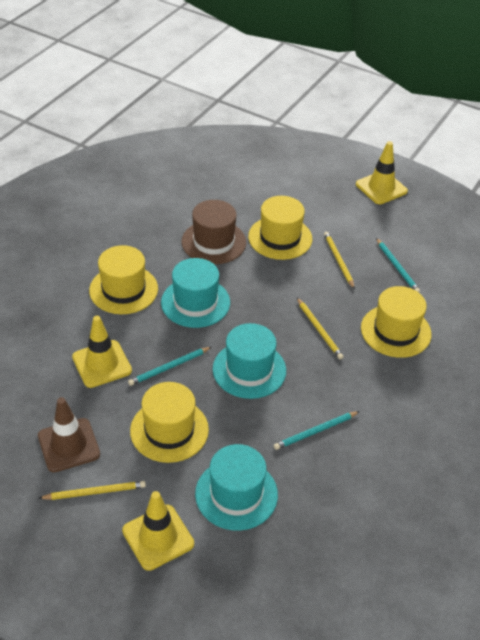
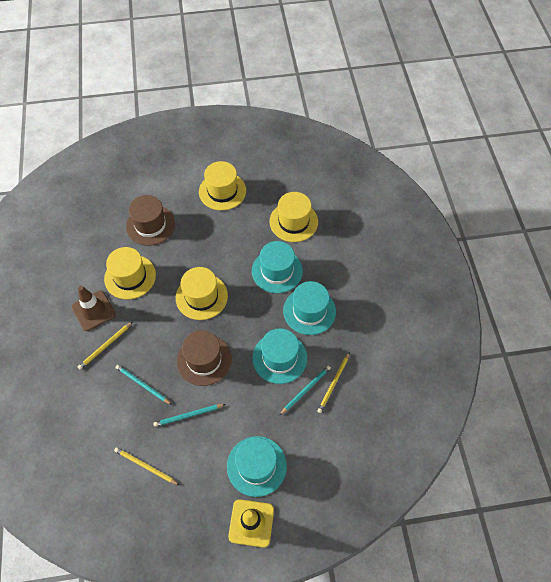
brown hat: [181,200,246,264] = 1 -> [126,195,175,246] [177,330,232,386] = 2
turquoise hat: [161,258,230,328] [195,444,278,531] [213,323,286,399] = 3 -> [227,436,287,497] [252,241,303,293] [252,328,307,384] [283,281,336,335] = 4
yellow traffic cone: [72,316,132,388] [122,491,194,571] [356,141,408,204] = 3 -> [228,499,274,548] = 1

